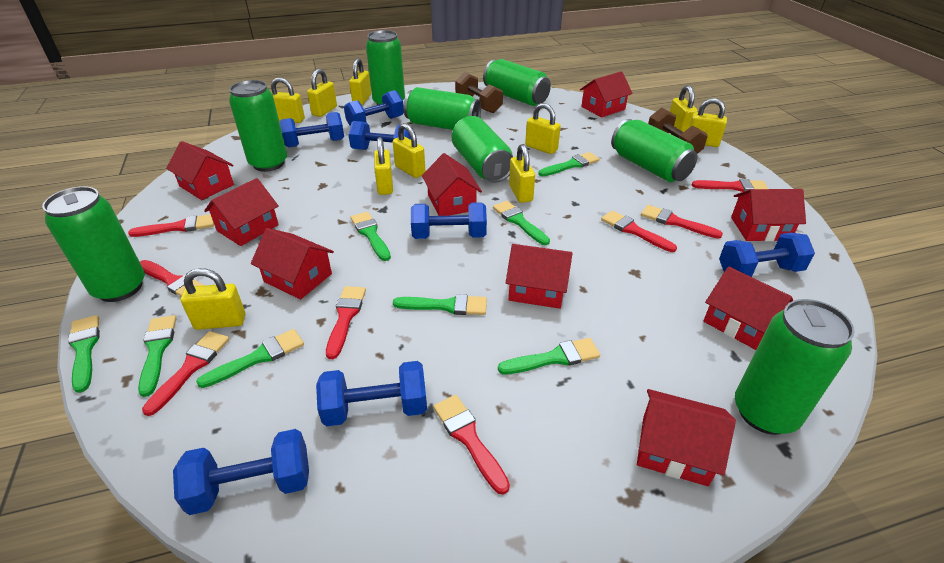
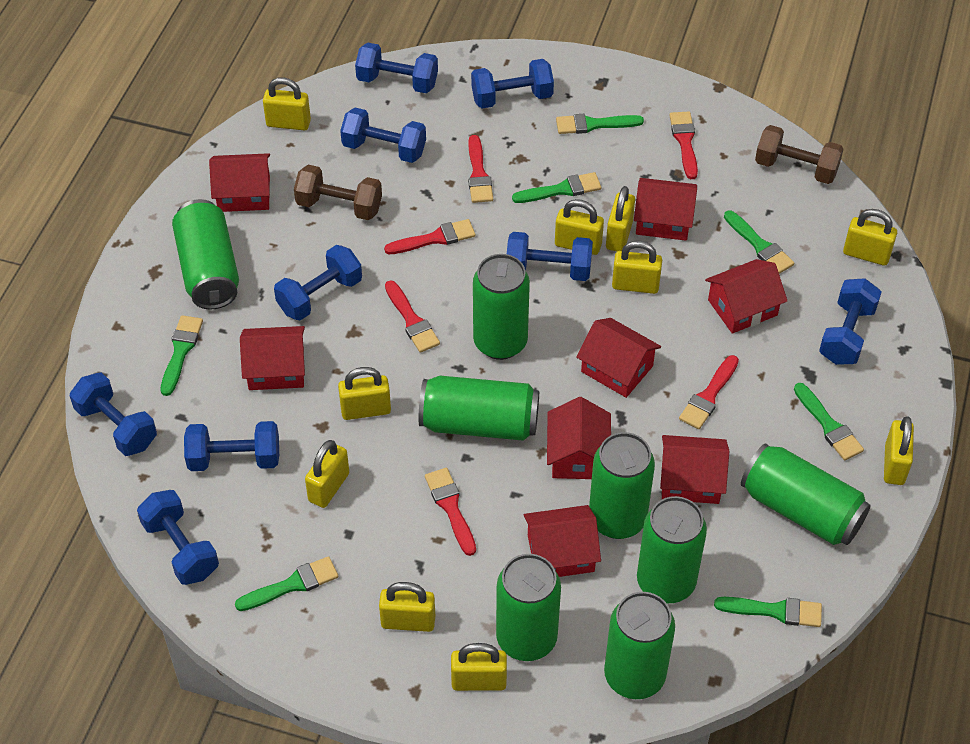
blue dumbbell: [173,429,309,515] [280,112,344,148] [316,361,427,426] [344,90,404,126] [348,121,413,150] [411,202,487,239] [719,233,815,277] = 7 -> [70,373,157,456] [137,490,219,585] [184,421,279,471] [274,245,362,320] [340,107,426,163] [355,43,438,93] [471,59,554,108] [507,232,593,281] [819,278,882,365] = 9
green brush: [68,315,100,393] [138,315,177,397] [196,329,304,388] [351,212,391,261] [393,294,487,315] [493,201,550,245] [498,338,600,374] [538,152,599,176] = 8 -> [160,315,203,396] [235,556,338,611] [512,172,601,203] [556,114,644,134] [714,597,822,627] [724,210,794,274] [794,383,864,461] = 7
red brush: [128,214,214,237] [140,260,205,296] [142,331,229,416] [326,286,366,359] [433,395,510,495] [601,210,677,252] [641,205,723,239] [692,179,768,192] = 8 -> [384,219,476,254] [385,280,440,353] [425,468,476,556] [468,135,493,203] [669,111,698,179] [679,355,739,429] = 6
red house: [166,141,234,200] [204,178,279,246] [251,228,334,300] [422,153,482,216] [506,244,573,309] [580,71,633,117] [637,389,736,486] [704,267,793,350] [731,189,806,241] = 9 -> [209,153,270,212] [240,326,305,390] [524,505,601,577] [547,397,611,479] [576,318,661,398] [634,178,697,241] [660,435,729,504] [705,259,787,334] = 8

